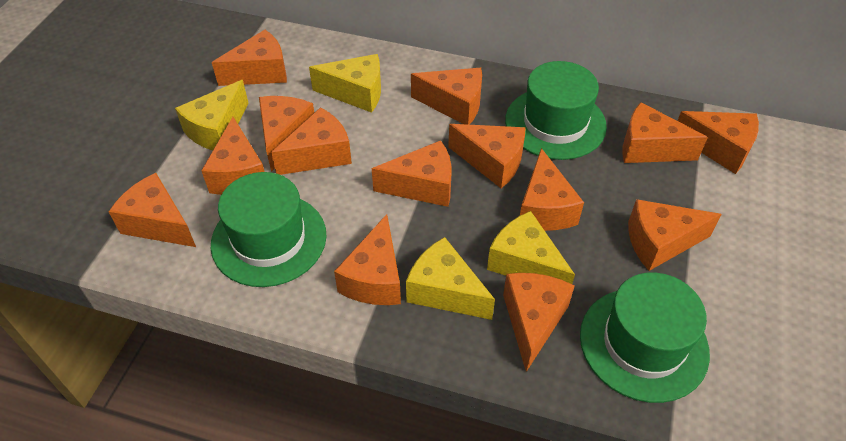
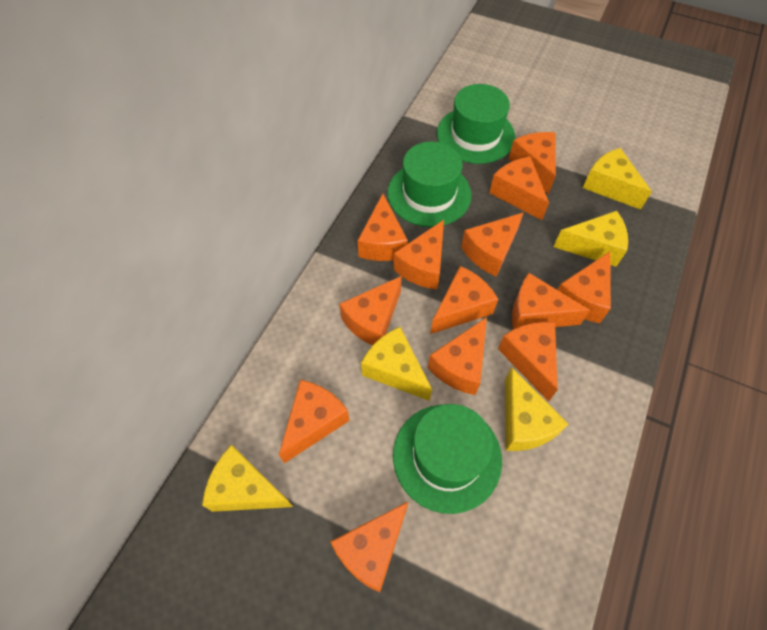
orange cheese: [109,173,196,247] [201,117,265,195] [212,30,287,86] [259,96,314,172] [271,107,352,175] [334,214,401,305] [372,140,451,207] [411,68,482,125] [448,124,526,188] [503,273,575,372] [520,148,584,231] [622,102,708,163] [628,199,722,271] [678,111,759,174] = 14 -> [279,380,350,463] [330,501,409,593] [339,276,402,345] [357,194,408,261] [393,220,444,289] [428,317,487,395] [430,266,498,334] [461,212,524,277] [489,157,549,220] [498,322,558,401] [508,132,556,195] [512,273,590,329] [558,252,611,323] = 13
yellow cheese: [175,80,248,151] [309,54,381,113] [406,237,495,320] [487,211,575,284] = 4 -> [202,445,293,512] [361,327,432,401] [505,367,568,451] [553,211,628,267] [583,148,652,210] = 5

